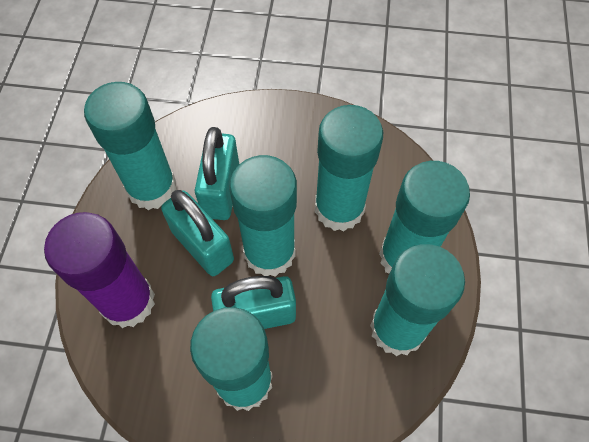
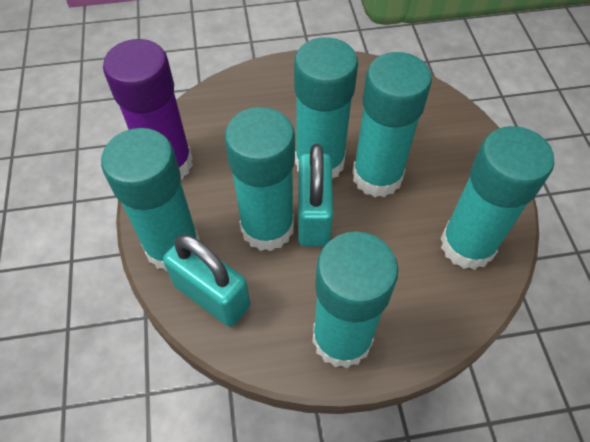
turquoise padlock: [161,190,234,276] [195,127,239,220] [211,276,296,329] = 3 -> [163,234,250,327] [298,144,333,247] = 2

